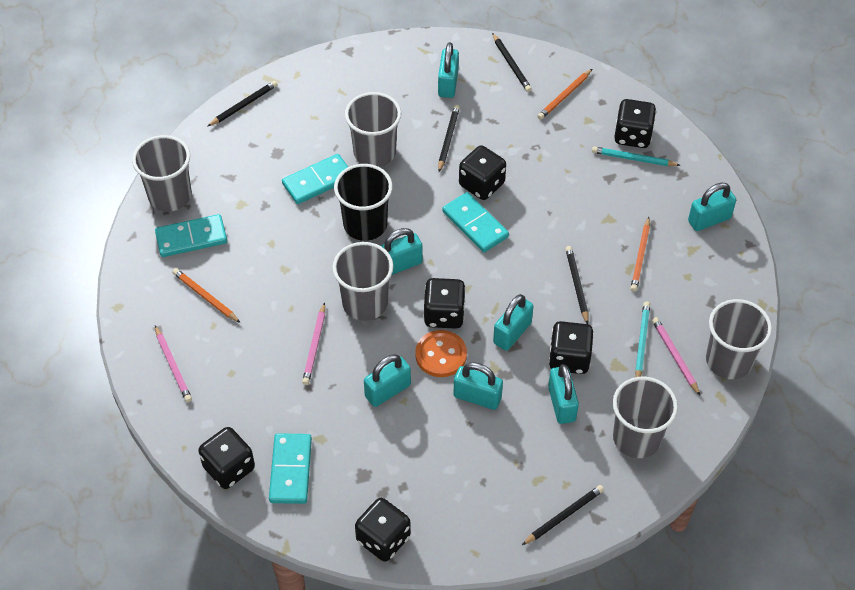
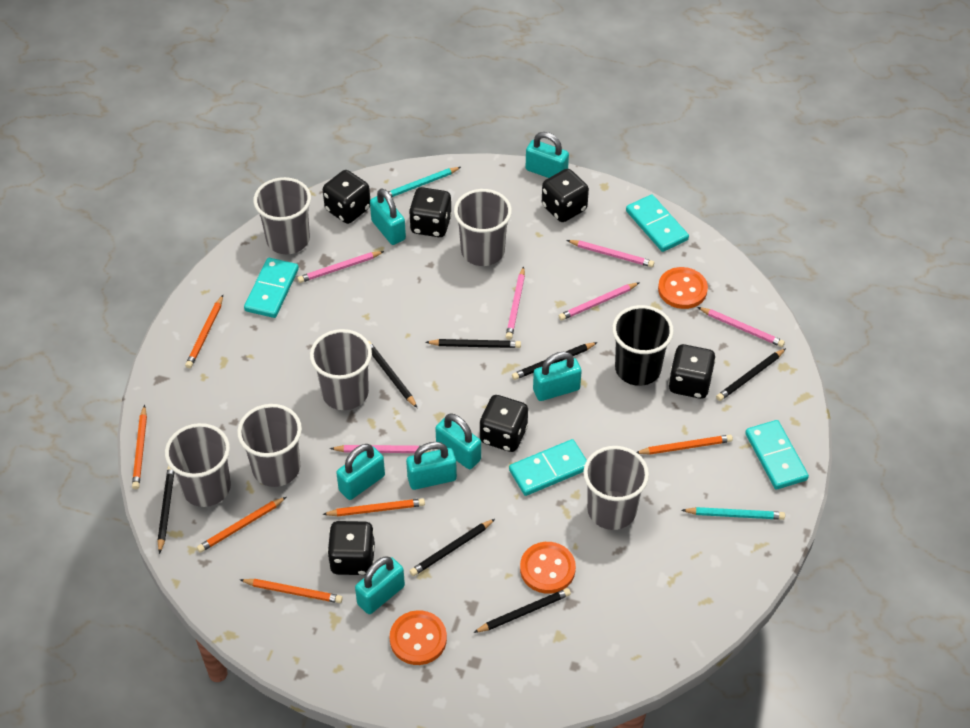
black pencil: [207,81,278,127] [438,105,460,172] [492,33,532,92] [522,485,604,545] [565,246,588,324] = 5 -> [158,466,175,554] [368,341,417,408] [410,519,495,576] [426,339,521,348] [473,588,571,633] [512,342,598,380] [716,348,786,401] = 7
grey cup: [132,135,192,212] [332,242,393,321] [345,92,401,167] [613,377,678,458] [706,299,772,379] = 5 -> [165,423,231,507] [237,404,302,487] [253,177,311,254] [310,329,372,410] [454,189,512,266] [583,446,649,530] = 6
orange button: [415,330,467,377] = 1 -> [390,610,447,665] [520,542,576,594] [658,267,708,309] = 3
orange pencil: [172,268,241,323] [537,69,592,120] [630,217,650,292] = 3 -> [132,405,147,489] [185,295,223,368] [197,497,286,553] [240,579,343,603] [322,498,425,516] [637,435,733,455] = 6
pink pencil: [155,326,192,402] [302,302,325,385] [652,317,700,396] = 3 -> [297,251,384,283] [330,445,430,453] [506,266,525,340] [559,282,640,321] [566,240,654,267] [698,307,785,347] = 6

